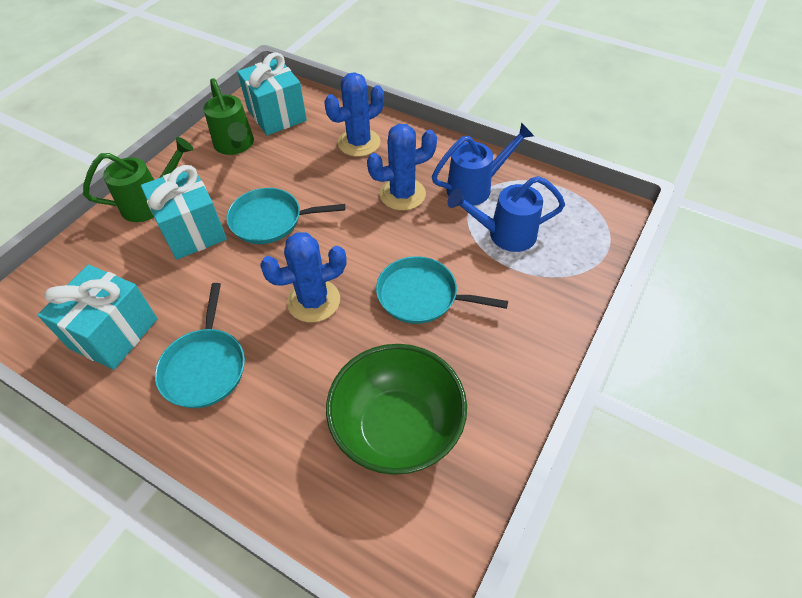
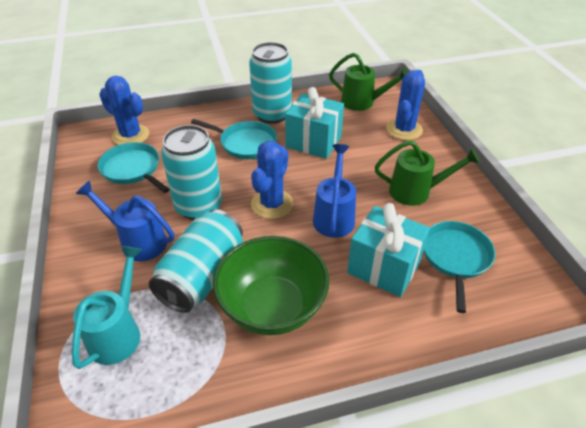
turquoise can: none = 0 -> [149,209,243,313] [161,125,222,220] [249,42,292,124] = 3
turquoise gift: [38,265,158,370] [141,165,227,260] [237,52,307,135] = 3 -> [285,87,344,159] [347,203,430,297] = 2
turquoise watering can: none = 0 -> [72,246,143,369] = 1

